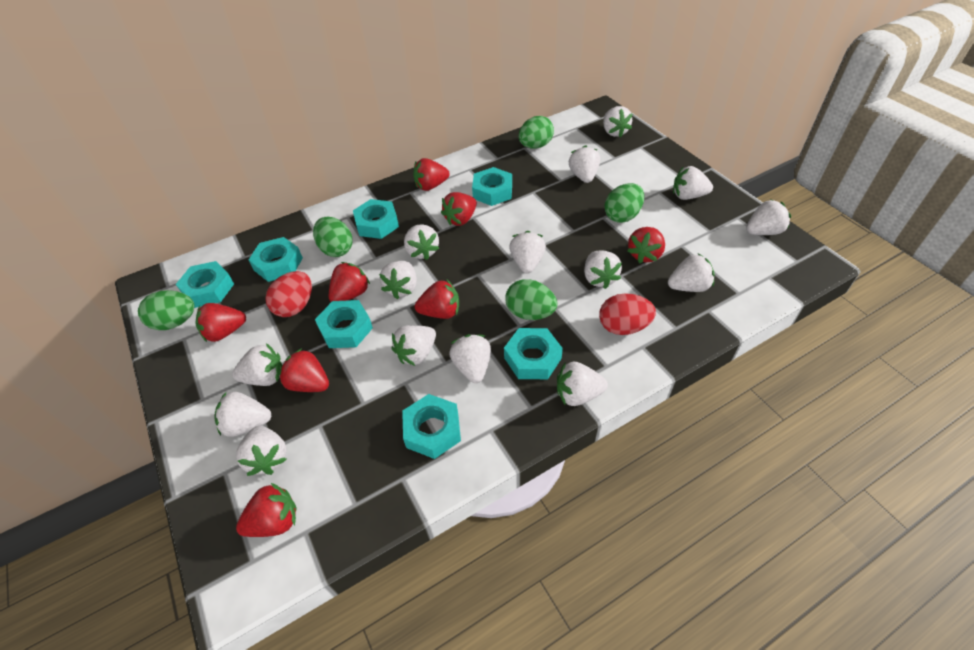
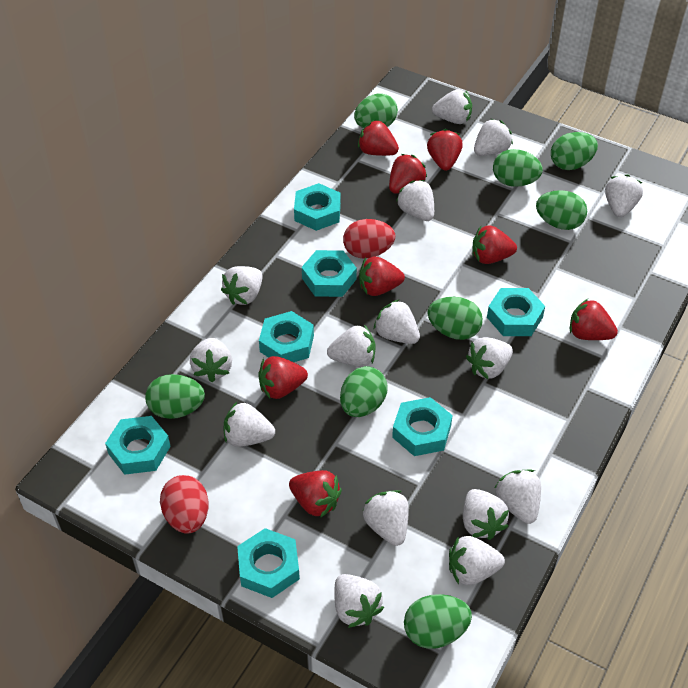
green egg: [138,290,194,330] [313,217,352,257] [505,279,558,320] [519,116,554,149] [604,183,644,223] = 5 -> [145,374,205,419] [340,366,388,417] [354,93,398,128] [404,594,472,649] [427,297,483,340] [493,149,543,187] [536,190,587,230] [551,132,598,170] = 8

